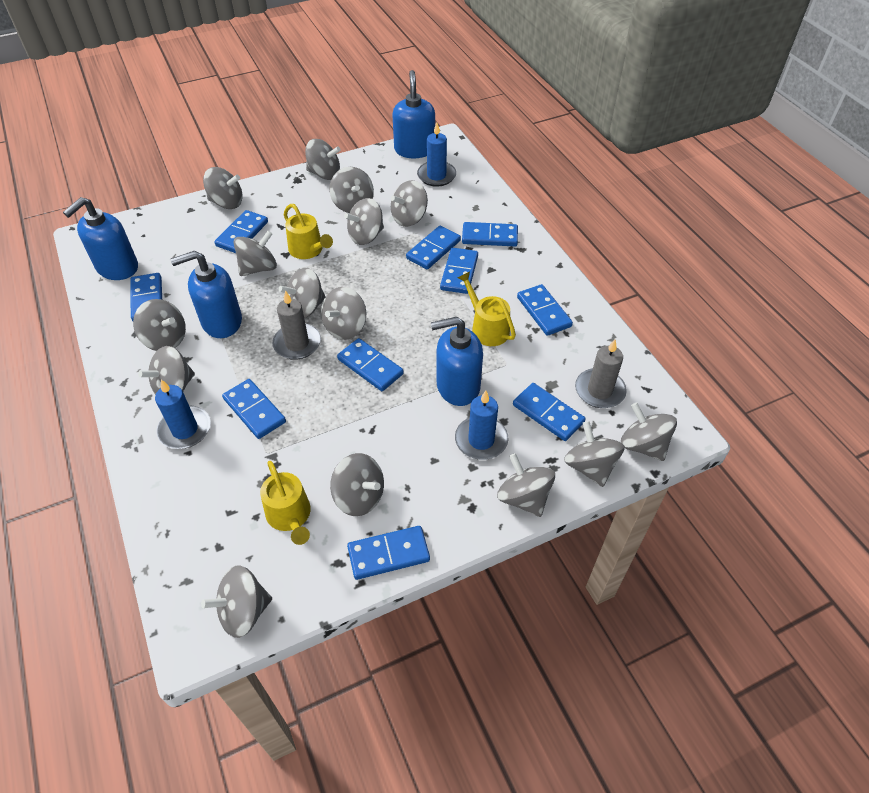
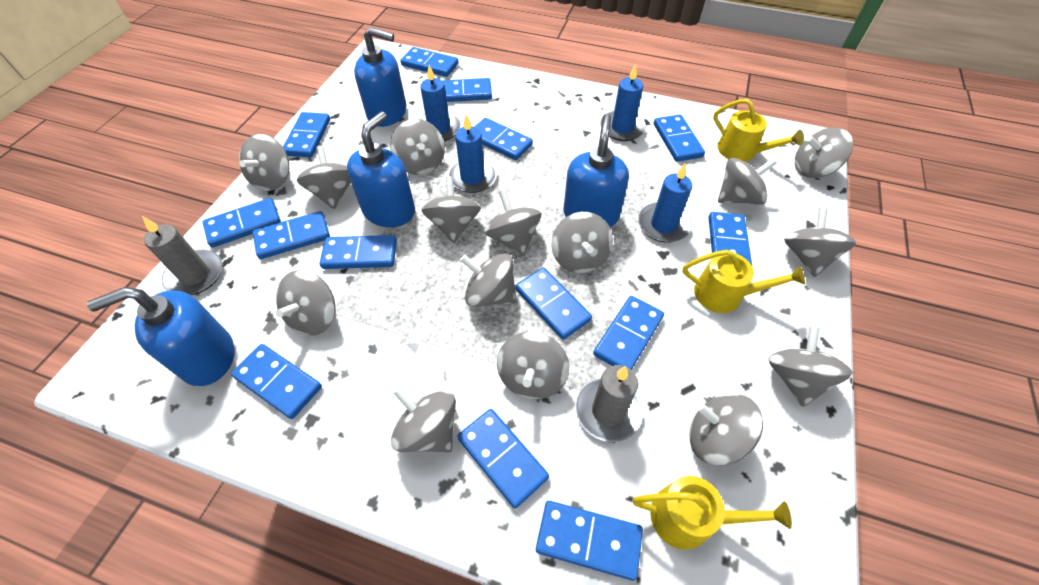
blue candle: [155,380,211,449] [417,123,456,187] [455,391,508,460] = 3 -> [419,65,462,141] [448,114,497,193] [600,64,646,141] [638,164,692,242] = 4
blue domino: [130,273,162,321] [214,210,268,253] [222,379,286,439] [337,338,404,391] [347,526,430,580] [406,226,461,269] [440,248,478,294] [462,222,518,247] [513,383,586,441] [517,284,573,336] = 10 -> [203,198,281,248] [231,344,322,419] [252,211,330,259] [283,112,330,157] [320,235,397,269] [400,47,459,77] [442,78,492,102] [457,409,549,508] [475,118,533,160] [516,268,592,340] [536,501,643,581] [593,296,664,370] [654,115,705,162] [708,212,752,265] = 14

